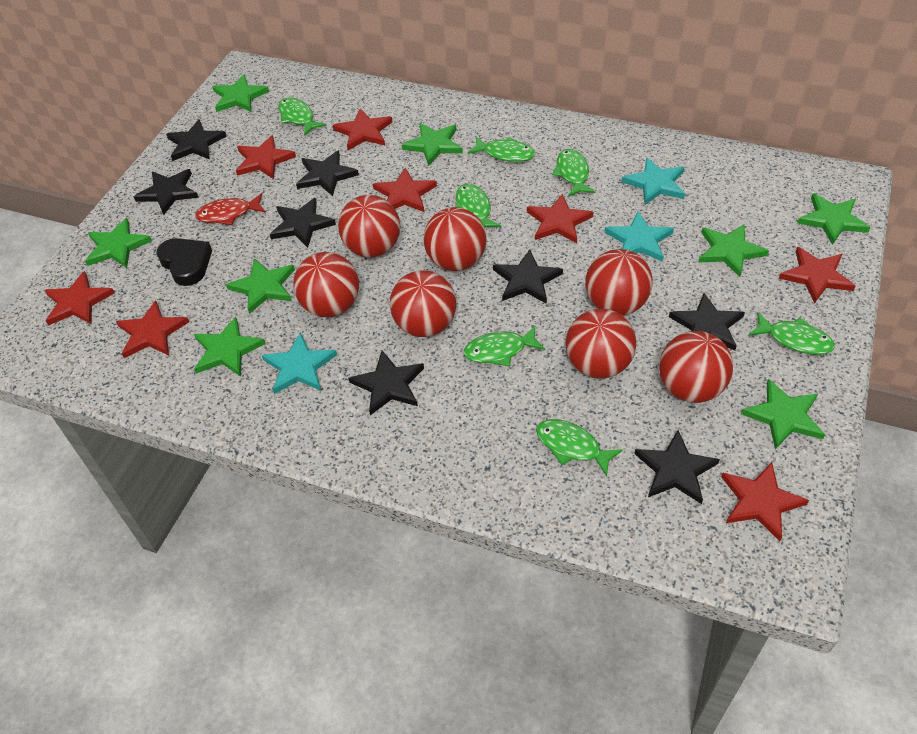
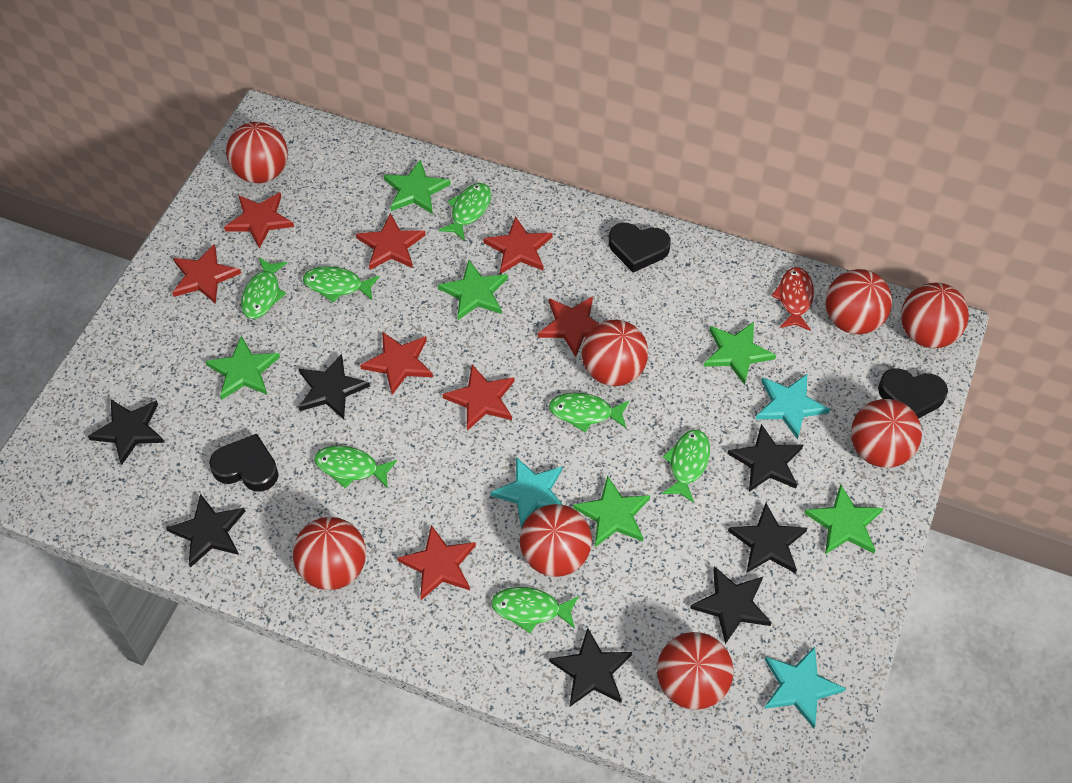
black heart: [156,238,212,286] = 1 -> [209,433,278,492] [609,223,671,272] [878,368,948,419] = 3
black star: [134,169,199,215] [166,119,227,161] [270,198,336,248] [296,150,359,196] [348,351,424,415] [493,249,563,304] [634,430,720,504] [669,293,745,351] = 8 -> [88,399,165,465] [166,494,245,568] [299,354,370,419] [549,628,632,706] [690,566,772,644] [727,424,803,492] [728,503,807,573] = 7
green star: [85,218,152,268] [194,317,266,377] [212,74,269,112] [226,258,295,314] [402,123,463,166] [698,224,769,277] [741,379,825,449] [797,193,871,245] = 8 -> [205,336,280,400] [384,160,451,214] [438,260,508,320] [573,476,650,547] [703,322,776,385] [804,484,883,554] = 6
red ball: [293,252,359,317] [338,195,400,257] [390,270,456,337] [423,207,486,271] [566,309,636,379] [585,249,653,315] [659,331,733,403] = 7 -> [226,122,288,183] [293,517,366,590] [520,504,592,577] [581,320,648,386] [657,632,733,710] [825,269,892,334] [851,399,922,468] [901,283,969,348] = 8

